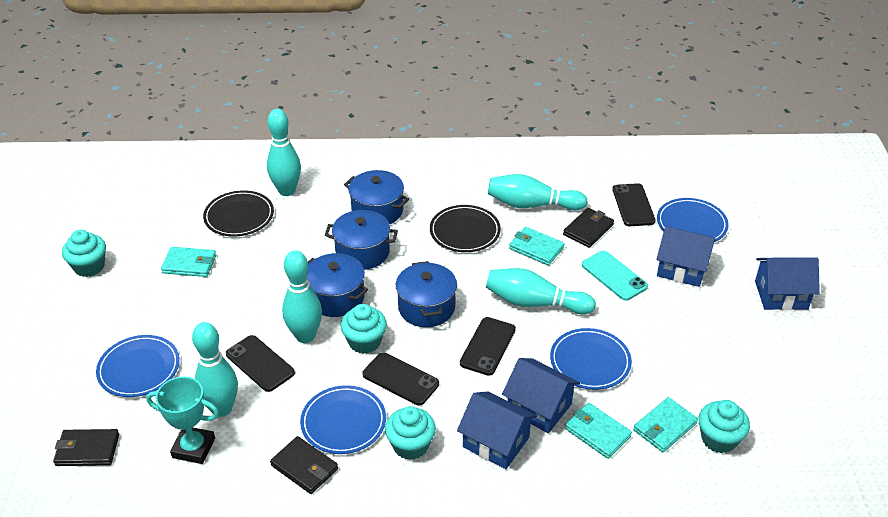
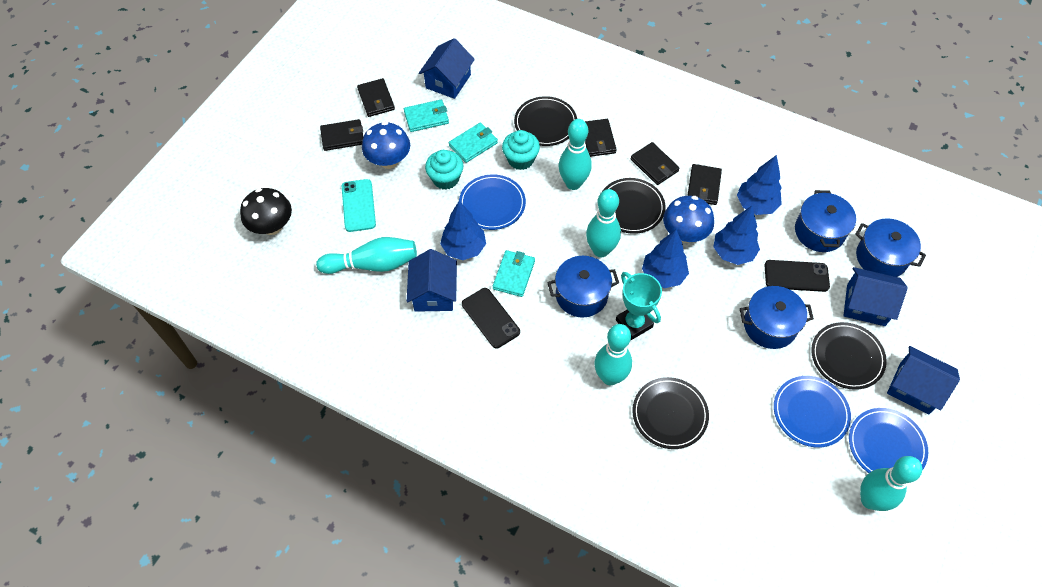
black mushroom: none = 0 -> [240,188,292,235] = 1
black phone: [226,335,295,392] [362,352,439,406] [460,317,516,376] [612,183,656,226] = 4 -> [462,288,520,348] [765,260,830,292] = 2
black plate: [203,190,274,236] [430,205,501,252] = 2 -> [514,96,577,146] [602,178,665,234] [632,377,709,449] [811,322,887,390] = 4
black wallet: [53,429,119,466] [270,436,338,494] [563,208,614,248] = 3 -> [320,119,363,151] [357,78,395,117] [585,119,617,157] [631,142,680,185] [687,164,722,205] = 5
blue mushroom: none = 0 -> [362,122,410,169] [663,196,714,243] = 2
blue plate: [96,335,180,397] [300,385,386,454] [550,328,632,390] [657,198,729,242] = 4 -> [459,174,526,230] [774,376,851,447] [849,408,928,473] = 3
blue tree: none = 0 -> [440,201,486,260] [642,230,689,288] [714,206,760,265] [737,155,782,215] = 4
turquoise cupcake: [62,230,106,277] [341,304,387,354] [385,406,436,460] [699,400,750,453] = 4 -> [425,150,463,190] [502,130,540,170] = 2
turquoise wallet: [161,247,216,277] [509,227,565,266] [565,403,632,459] [633,397,698,452] = 4 -> [404,99,449,132] [449,123,498,163] [493,250,535,297] = 3

